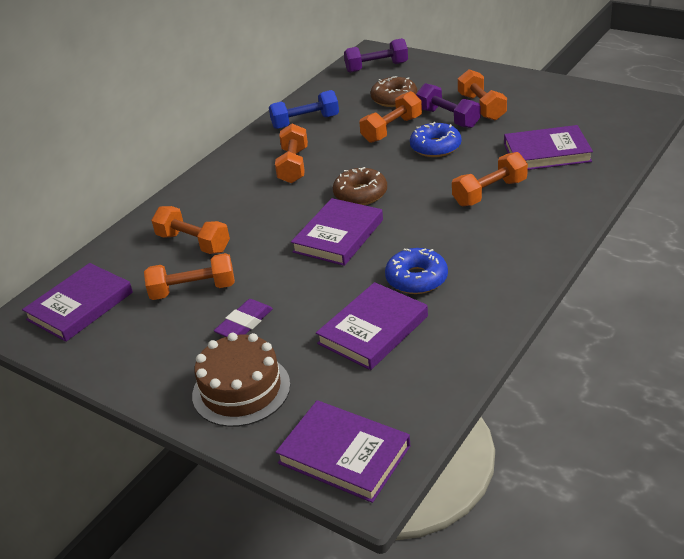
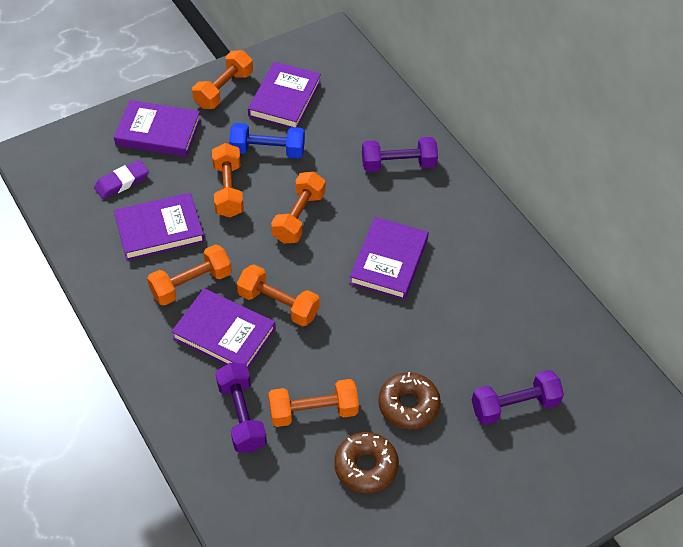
blue donut: [385,248,448,294] [410,122,461,157] = 2 -> none = 0
brown cake: [192,333,290,427] = 1 -> none = 0
purple dumbbell: [344,38,408,73] [416,83,480,128] = 2 -> [216,363,267,452] [362,137,438,172] [472,370,564,425] = 3

